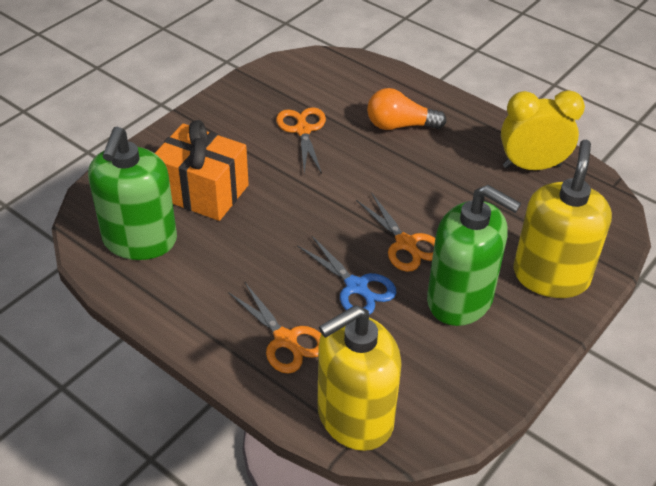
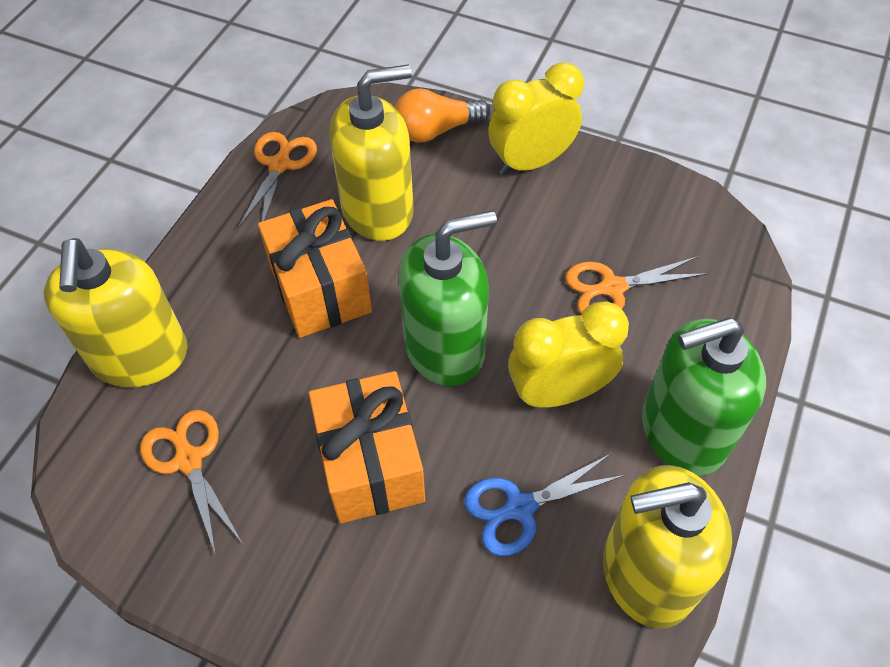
orange gift: [155,120,249,221] = 1 -> [258,199,372,338] [309,371,425,524] = 2
yellow clock: [501,90,585,170] = 1 -> [488,62,584,175] [508,301,629,408] = 2
yellow soap dispenser: [317,305,402,451] [514,140,612,298] = 2 -> [44,238,188,388] [329,65,414,241] [603,465,732,628] = 3

